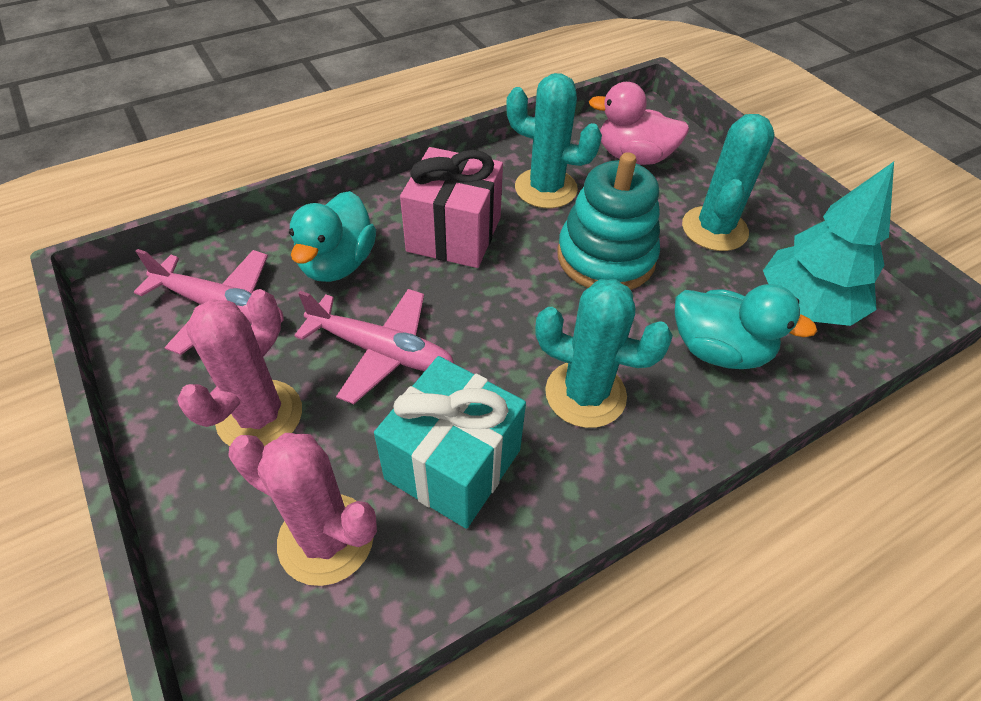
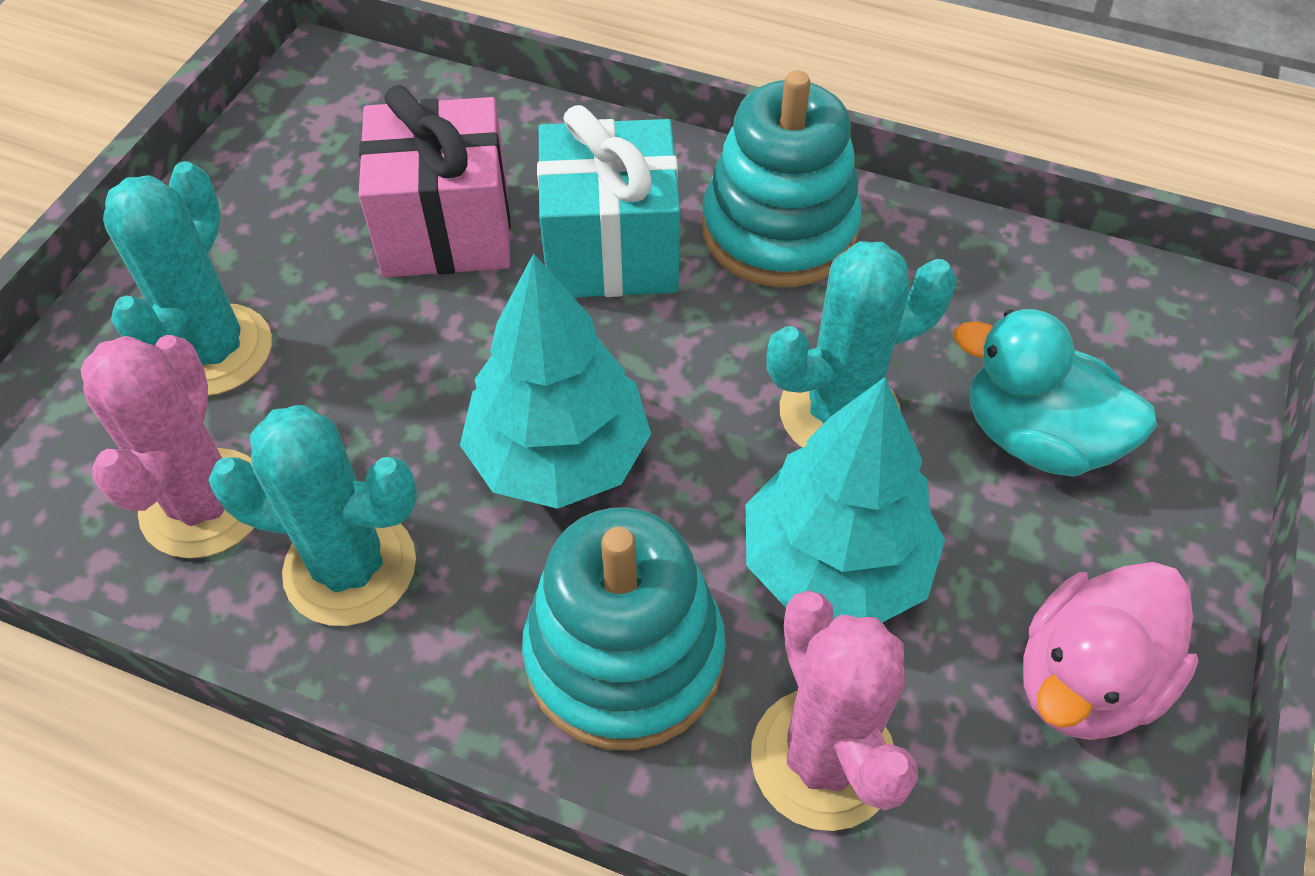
pink plane: [134,249,284,355] [294,289,454,404] = 2 -> none = 0
turquoise duck: [289,191,376,282] [675,284,817,369] = 2 -> [954,309,1157,477] = 1
turquoise stacking toy: [557,152,660,290] = 1 -> [522,507,726,750] [702,70,862,287] = 2
turquoise tree: [763,162,894,326] = 1 -> [460,253,651,509] [746,377,945,623] = 2

